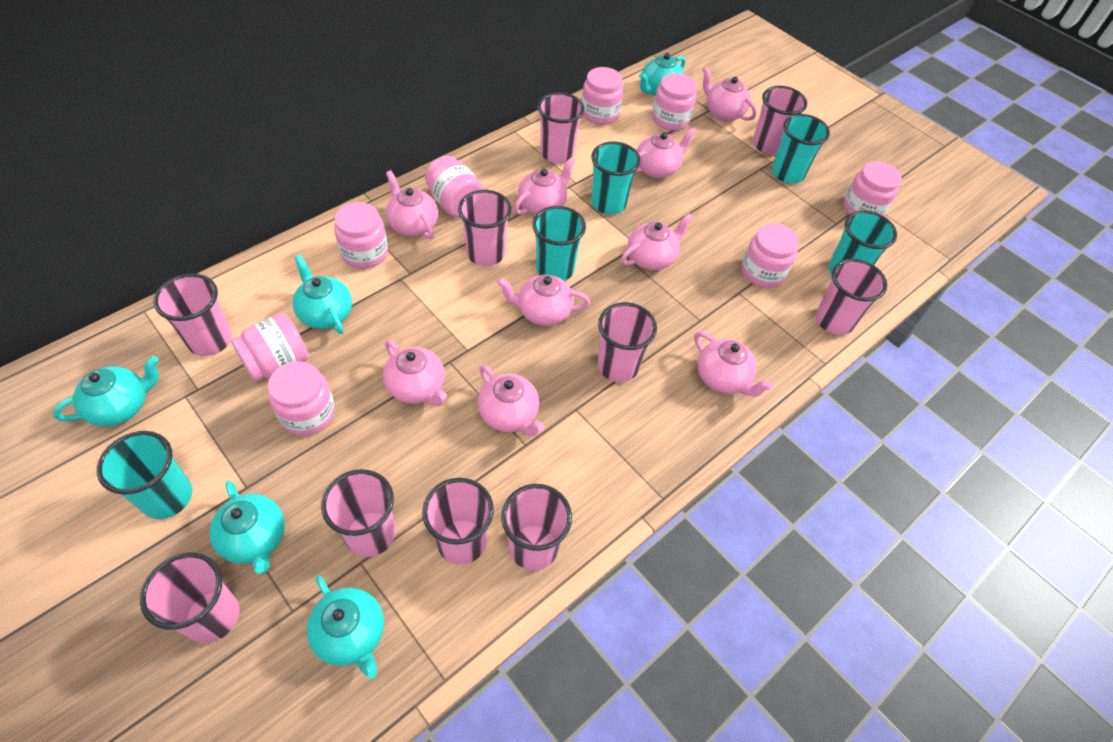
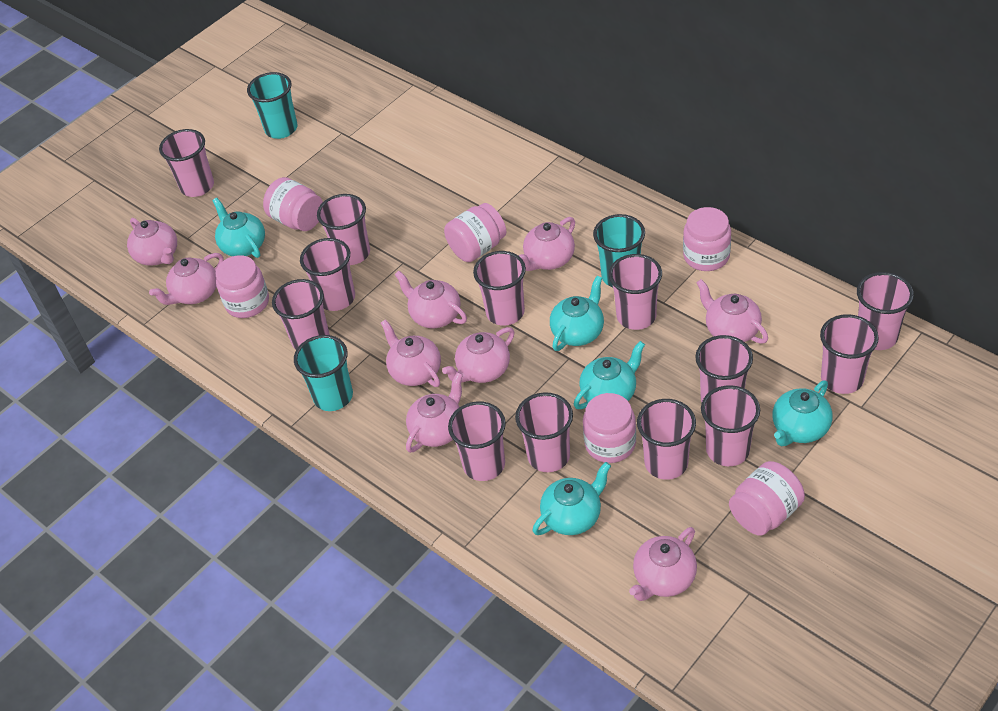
pink cup: [140,553,240,643] [153,273,232,356] [321,469,396,557] [422,478,494,565] [458,190,512,266] [501,484,572,570] [538,92,584,163] [598,302,657,382] [753,86,807,154] [816,259,887,335] = 10 -> [159,129,214,197] [272,279,330,350] [300,238,355,311] [317,194,370,265] [448,401,506,481] [473,251,526,325] [515,392,573,472] [609,254,662,330] [637,399,696,480] [695,335,753,402] [701,385,760,466] [820,314,879,394] [857,272,914,350] = 13
pink jar: [231,313,309,382] [268,361,335,436] [334,202,388,269] [425,156,484,217] [582,67,623,125] [652,73,696,131] [742,223,799,288] [844,161,901,216] = 8 -> [216,255,269,318] [263,177,323,231] [444,203,506,262] [583,393,636,463] [683,207,731,271] [729,461,805,536] = 6
turquoise cup: [97,431,192,519] [532,206,586,281] [591,142,641,214] [772,114,830,184] [828,210,897,275] = 5 -> [247,72,298,139] [294,335,353,411] [593,214,645,287] = 3

